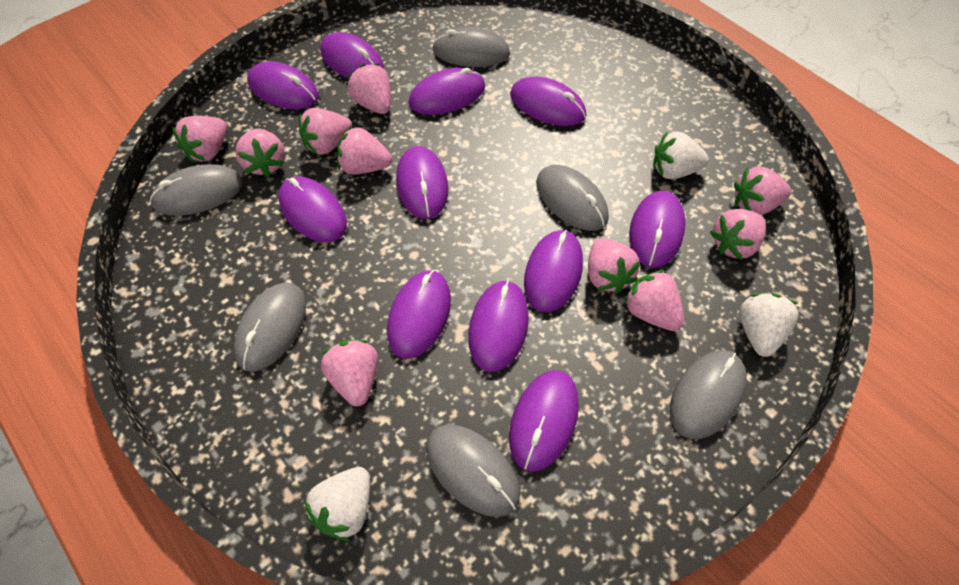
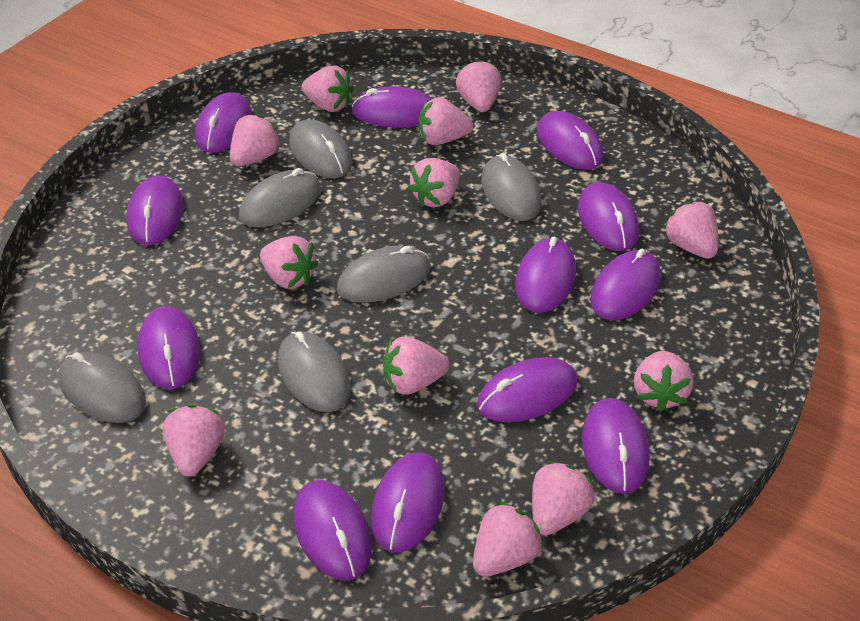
pink strawberry: [172,116,227,162] [235,129,285,177] [299,108,352,155] [321,339,378,406] [337,127,392,175] [347,64,391,114] [588,238,640,294] [623,270,684,331] [710,209,766,260] [734,167,791,215] = 10 -> [163,404,225,476] [230,114,281,166] [260,236,319,289] [302,65,354,112] [383,337,450,394] [408,158,460,207] [419,97,473,145] [456,59,501,112] [473,501,543,577] [532,461,594,535] [634,351,694,412] [664,201,718,259] = 12
purple mouse: [247,61,319,109] [278,176,347,242] [320,32,384,78] [387,270,451,359] [396,146,448,219] [408,68,485,115] [468,280,529,372] [509,370,579,472] [510,77,586,126] [524,230,583,312] [629,191,686,268] = 11 -> [126,175,184,245] [138,306,200,389] [195,92,252,153] [293,480,372,581] [351,86,432,128] [371,452,445,552] [477,357,577,422] [515,237,576,313] [537,111,603,170] [578,182,639,251] [582,398,650,494] [590,248,661,320] = 12
white strawberry: [304,467,370,541] [653,131,709,179] [739,293,799,357] = 3 -> none = 0

